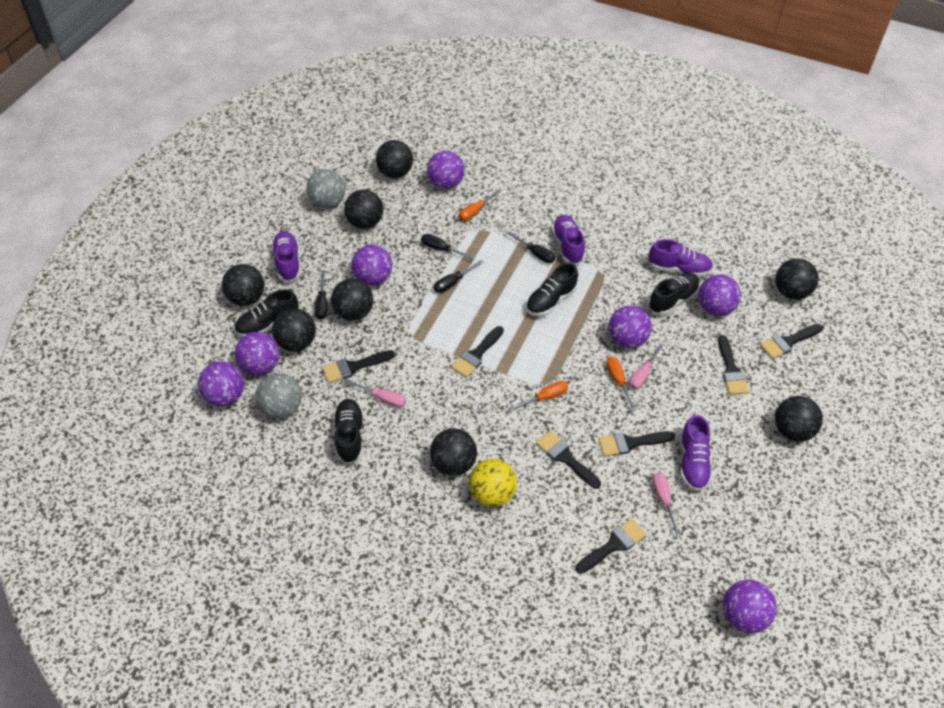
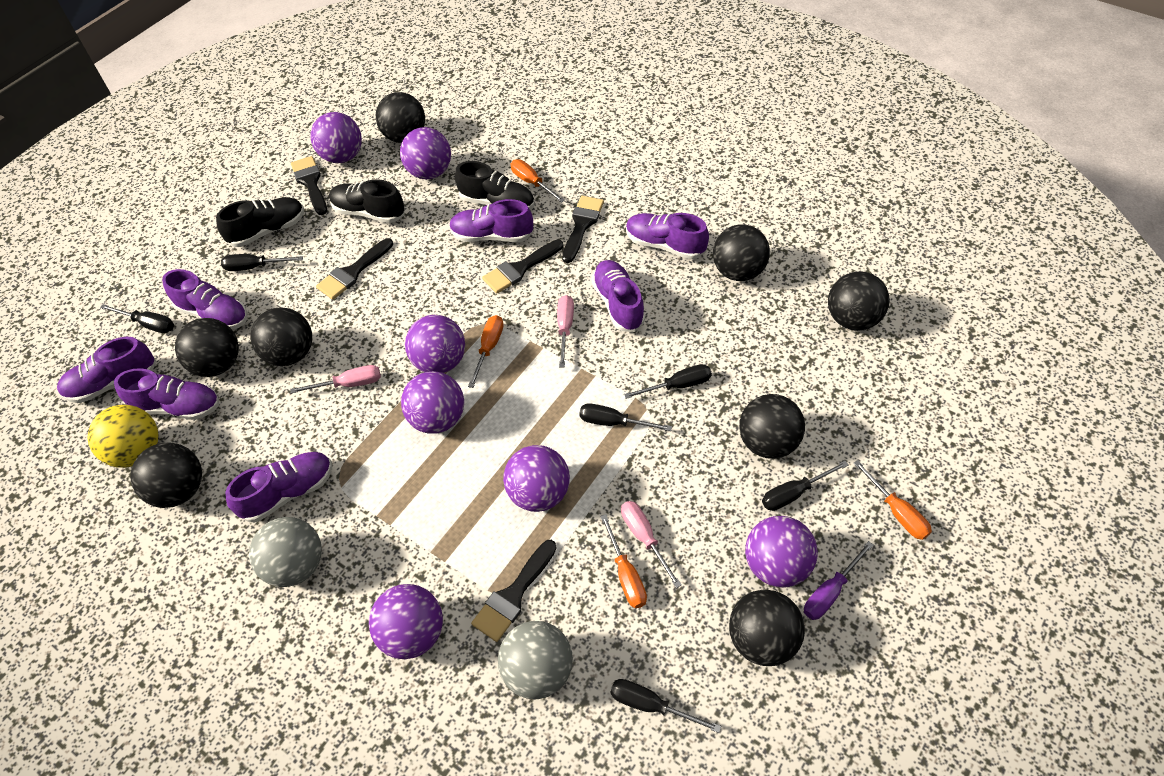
black brush: [322,350,395,383] [451,326,504,378] [536,431,601,489] [575,518,647,574] [598,431,675,456] [718,335,749,395] [760,324,823,359] = 7 -> [291,156,327,215] [316,238,393,300] [471,540,557,642] [482,239,563,294] [562,196,604,263] = 5
black screwdriver: [315,270,327,320] [421,234,475,260] [434,260,484,293] [506,231,555,263] = 4 -> [100,304,174,333] [221,254,303,271] [579,403,672,431] [611,679,721,733] [624,364,712,399] [762,461,849,511] = 6
black shoe: [235,289,299,337] [333,399,364,464] [526,263,578,316] [648,273,700,315] = 4 -> [216,197,304,247] [329,179,405,223] [455,161,534,210] = 3
orange screwdriver: [459,188,502,221] [508,381,568,412] [606,357,637,411] = 3 -> [468,315,504,388] [511,159,565,203] [600,514,647,608] [853,460,932,540] = 4
purple screwdriver: none = 0 -> [804,541,874,620] = 1
purple shoe: [272,231,301,282] [552,215,585,265] [648,239,713,277] [680,415,712,491] = 4 -> [57,337,156,403] [114,368,219,420] [162,269,247,330] [225,452,332,522] [449,199,534,242] [592,260,645,332] [626,213,709,259] = 7

